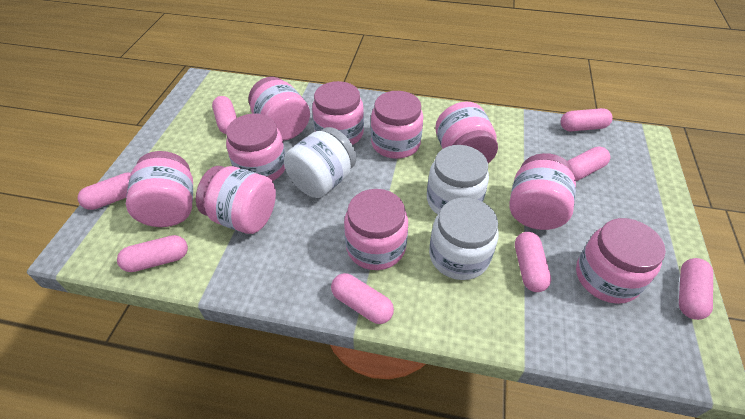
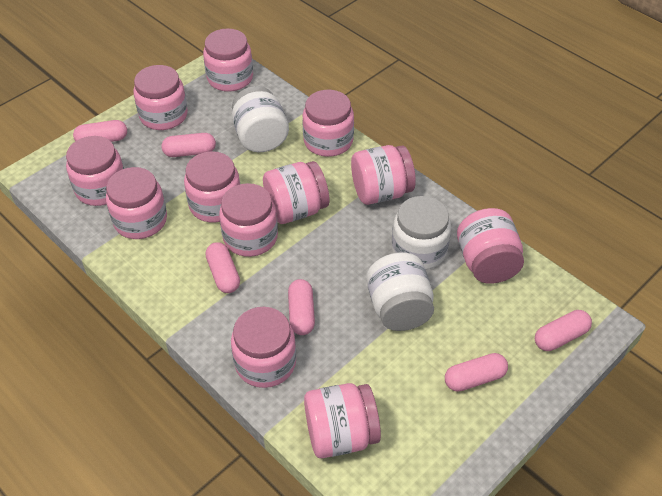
pink capsule: [78,172,131,210] [117,235,188,272] [212,96,237,134] [331,273,394,324] [515,232,551,292] [561,108,613,131] [568,146,610,181] [679,258,713,320] = 8 -> [73,120,127,142] [162,133,216,157] [205,242,240,293] [288,279,315,335] [445,353,508,392] [535,310,592,351] = 6
pink jar: [126,151,193,227] [196,166,276,234] [226,113,286,181] [248,77,310,141] [312,81,364,145] [344,189,408,270] [371,91,423,159] [435,102,498,163] [509,153,576,230] [576,218,666,304] = 10 -> [66,136,124,206] [106,167,167,239] [133,65,188,130] [184,151,240,223] [203,28,253,92] [219,183,278,257] [231,307,296,388] [263,161,329,224] [302,90,354,157] [304,383,381,458] [351,145,416,205] [457,208,524,284] = 12

